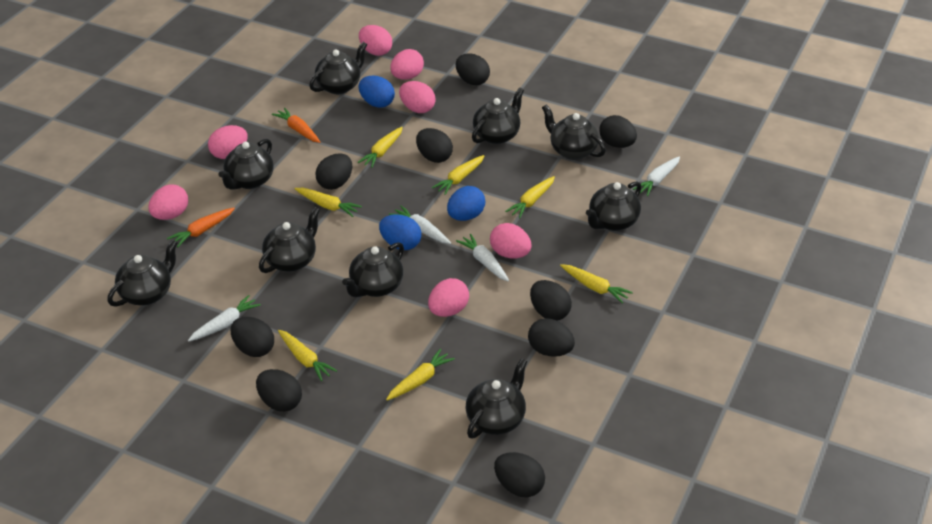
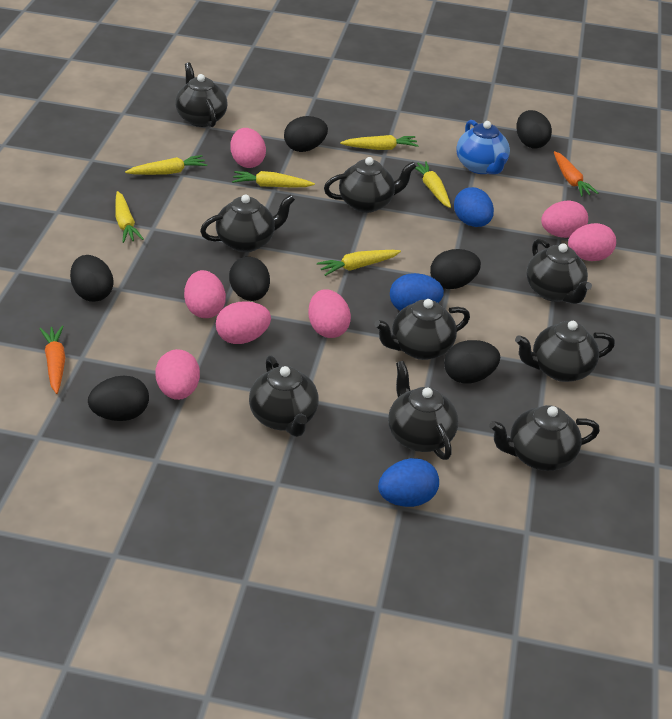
black egg: [231,317,274,357] [256,369,302,412] [315,153,353,190] [416,128,453,163] [456,53,490,85] [494,452,545,497] [528,318,575,357] [530,280,572,320] [599,115,637,148] = 9 -> [70,255,114,302] [88,376,149,421] [229,257,270,301] [284,116,328,152] [430,249,481,289] [444,340,500,383] [516,110,552,149] = 7
blue teapot: none = 0 -> [456,120,510,174] = 1
white carrot: [188,295,261,341] [389,205,451,244] [456,234,509,281] [633,156,680,196] = 4 -> none = 0
yellow carrot: [278,330,337,381] [295,188,362,217] [358,127,403,168] [386,349,455,401] [432,155,484,195] [505,176,555,219] [560,264,633,304] = 7 -> [115,191,144,243] [125,155,207,175] [232,171,315,187] [317,250,401,276] [340,135,419,150] [415,161,451,208] = 6

